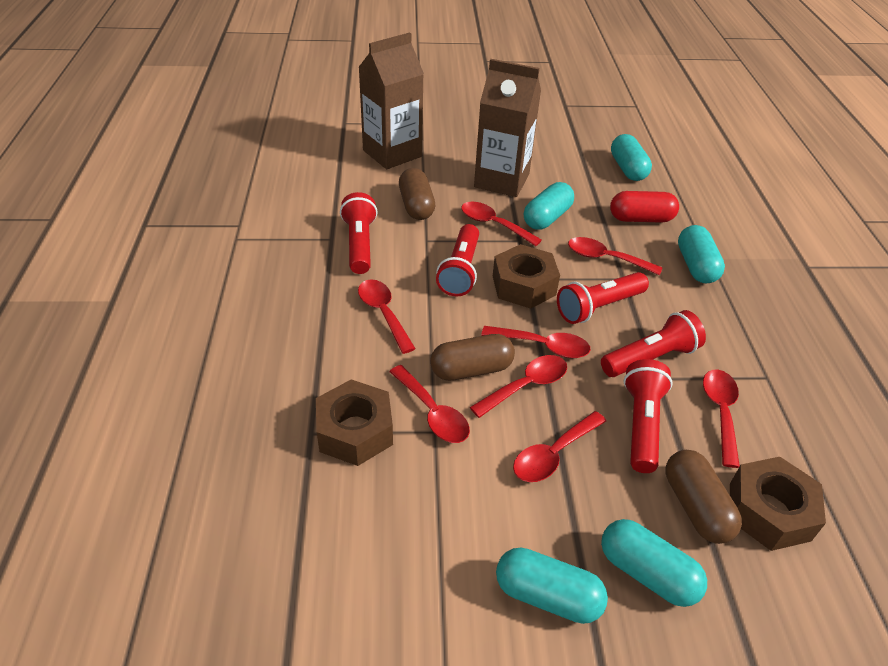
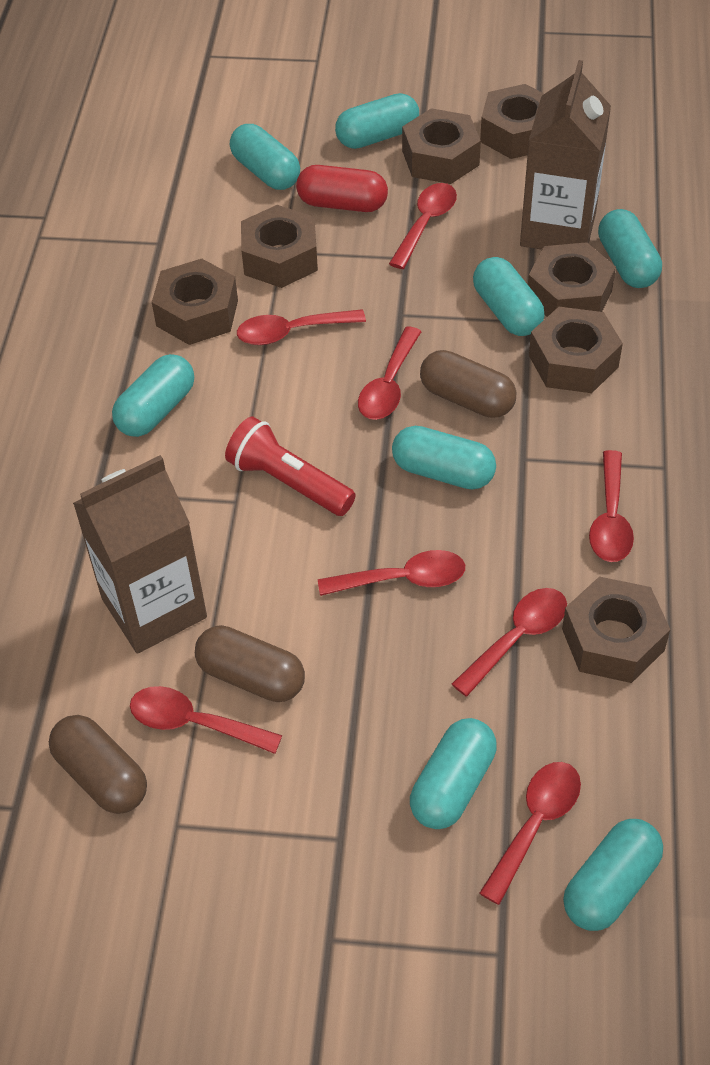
brown nut: [316,379,393,466] [493,244,560,309] [730,457,826,551] = 3 -> [152,259,238,345] [241,205,318,288] [402,108,481,184] [480,84,544,159] [528,242,616,317] [529,307,623,393] [562,576,670,683] = 7
red flashlight: [340,192,378,274] [436,224,479,297] [557,272,649,324] [601,310,706,377] [623,359,673,473] = 5 -> [225,417,356,516] = 1
turquoise capsule: [496,548,608,624] [524,182,574,230] [601,519,707,607] [611,134,652,181] [678,225,725,283] = 5 -> [112,354,194,437] [230,124,300,190] [335,93,419,149] [392,426,496,490] [410,718,497,829] [473,257,545,336] [563,819,663,931] [598,209,662,288] = 8

